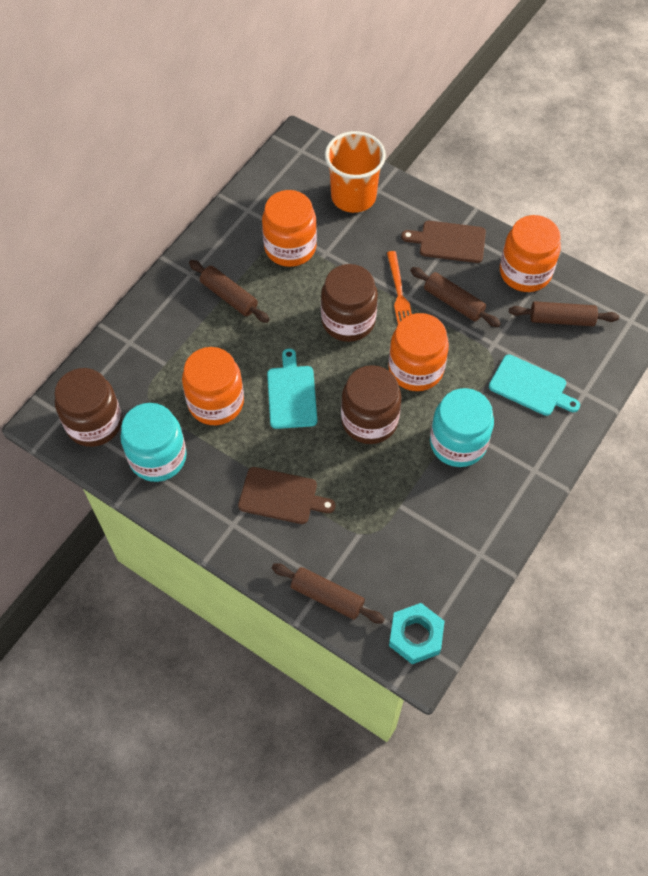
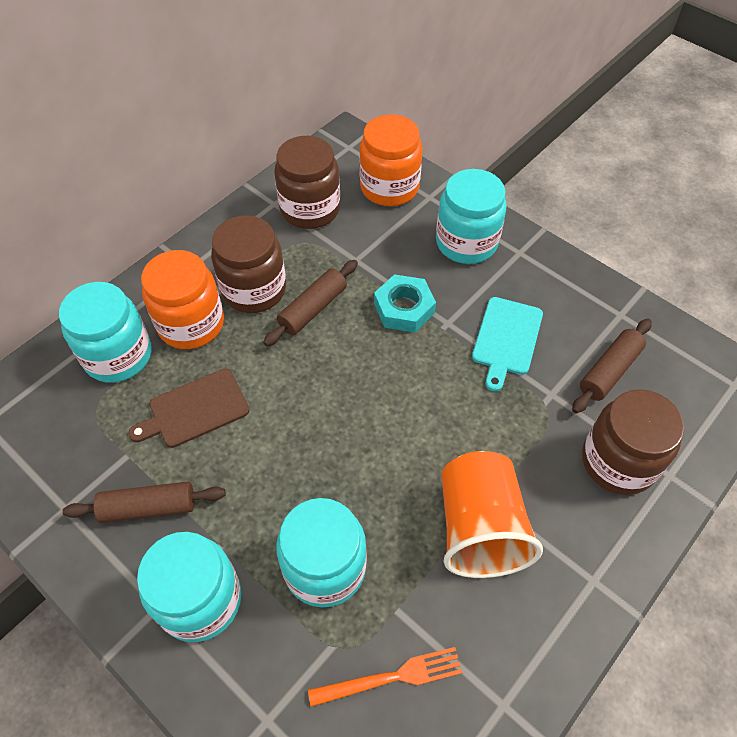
brown cutting board: [238,467,335,524] [401,221,486,263] = 2 -> [128,369,249,448] = 1
brown rolling pin: [189,260,269,323] [272,564,385,623] [410,267,501,327] [509,301,619,326] = 4 -> [62,481,226,523] [263,260,358,346] [572,318,652,414] = 3
orange jar: [182,347,244,425] [262,190,317,267] [388,313,449,391] [500,215,561,292] = 4 -> [141,250,224,349] [359,114,422,206] = 2
turquoise cutting board: [267,349,317,429] [489,354,580,416] = 2 -> [472,297,543,392] = 1
turquoise jar: [120,403,187,482] [430,388,494,467] = 2 -> [59,282,152,383] [137,532,241,642] [276,498,367,608] [436,169,507,264] = 4

